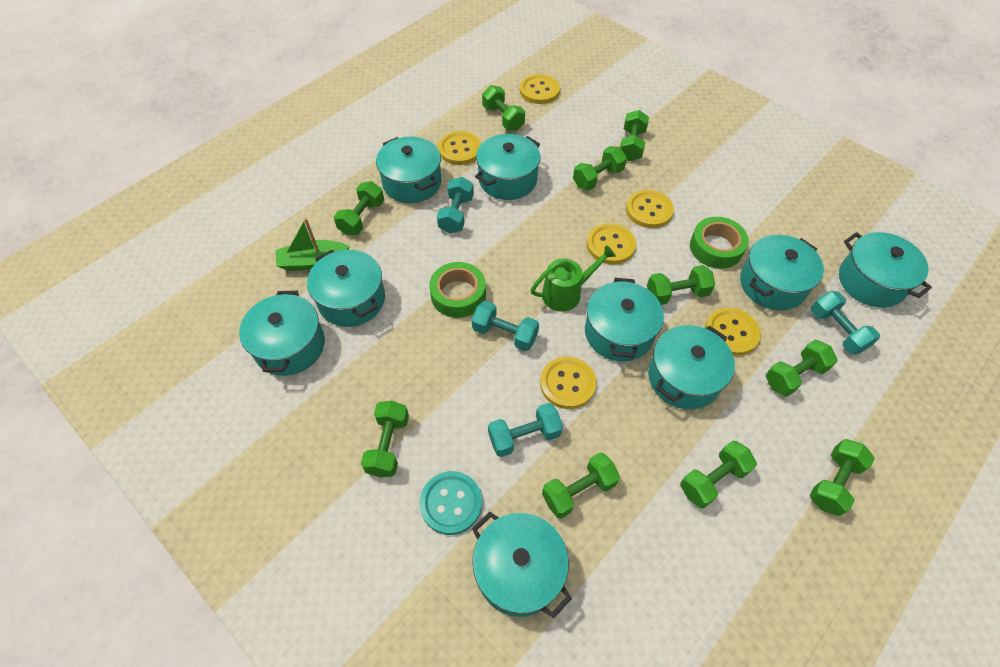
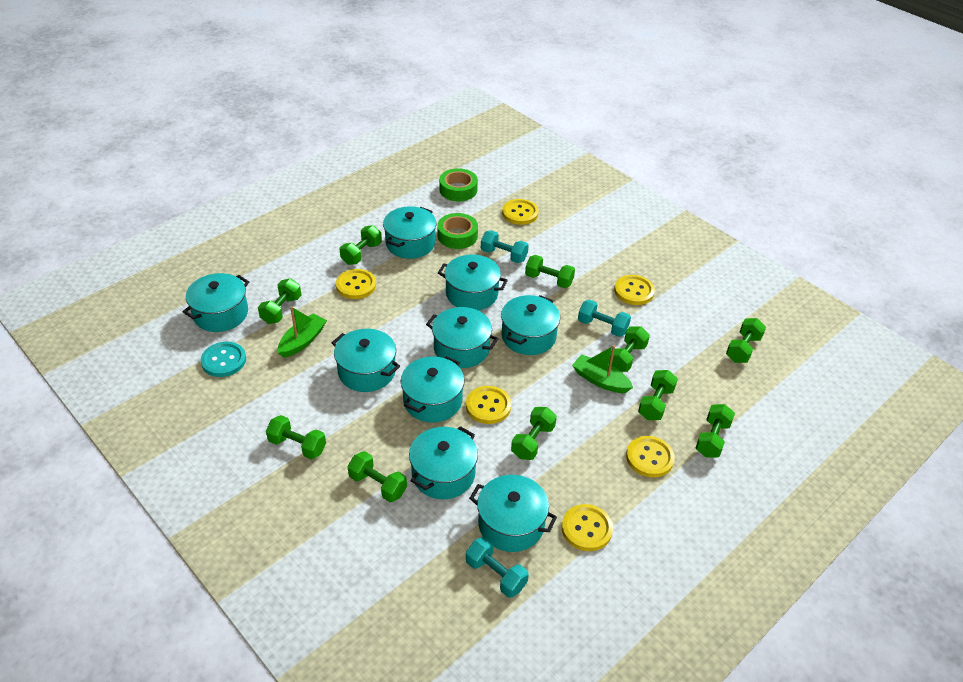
green boat: [276,218,349,271] = 1 -> [278,306,327,358] [572,345,633,393] = 2
green watering can: [531,245,616,312] = 1 -> none = 0
turquoise dumbbell: [437,177,474,234] [472,301,539,351] [488,403,563,457] [811,291,880,355] = 4 -> [466,537,529,598] [481,230,529,263] [578,299,631,337] = 3

